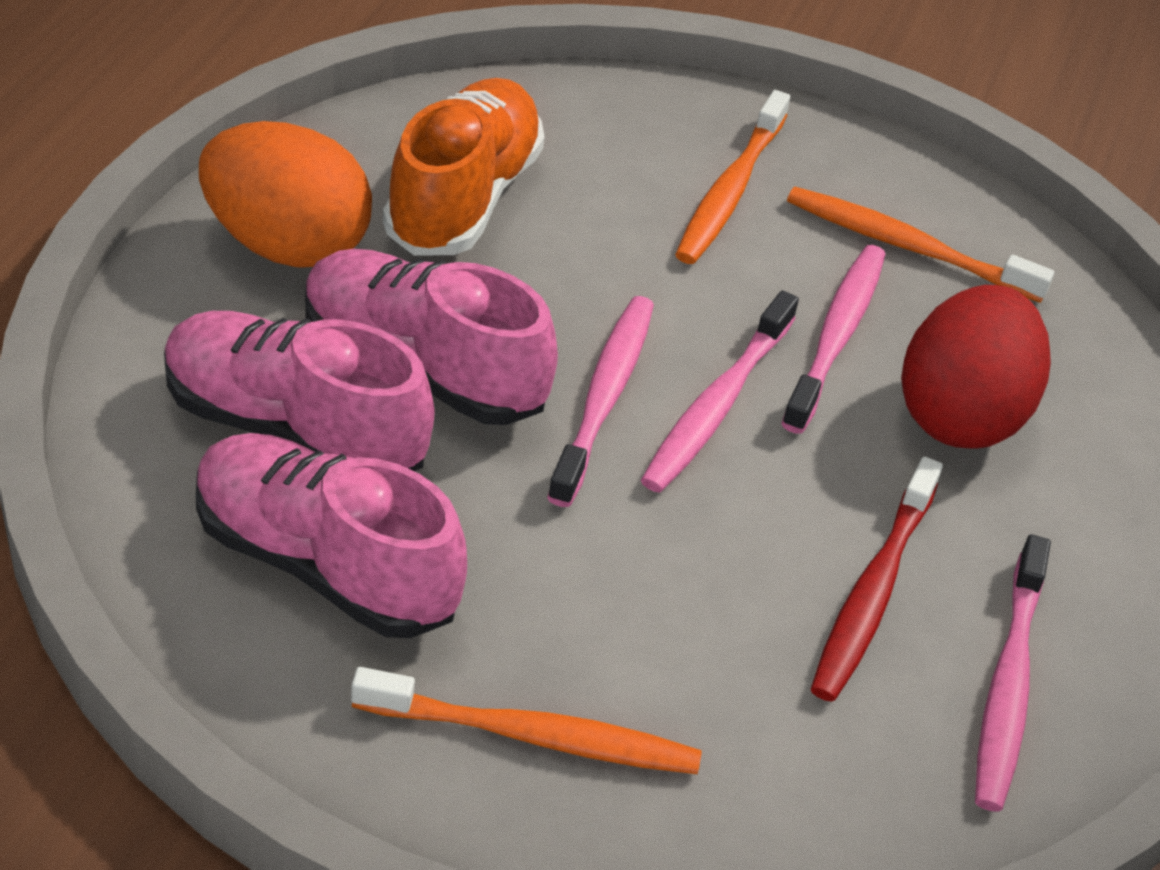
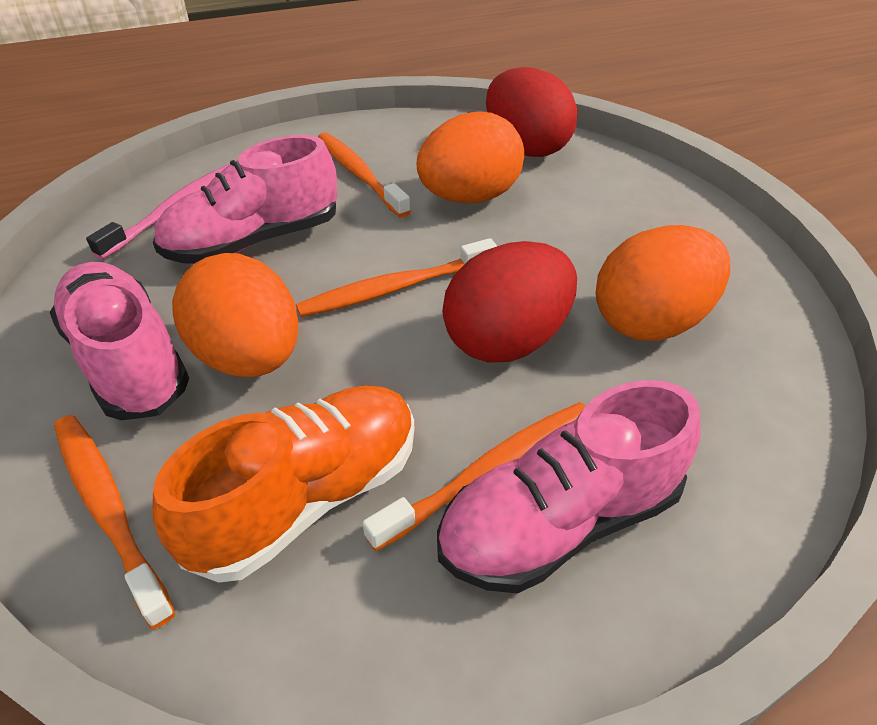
orange egg: [199,121,372,268] = 1 -> [172,253,299,377] [417,111,524,203] [596,225,730,341] = 3
orange toothbrush: [351,667,702,774] [675,90,790,264] [787,187,1054,303] = 3 -> [54,415,175,629] [296,238,497,317] [318,132,411,218] [363,402,586,551] = 4
pink toothbrush: [547,296,654,507] [641,290,799,493] [781,245,885,434] [975,534,1051,812] = 4 -> [86,164,231,259] = 1
red egg: [901,285,1051,449] = 1 -> [442,241,577,363] [486,67,577,157] = 2
red toothbrush: [811,456,943,702] = 1 -> none = 0

